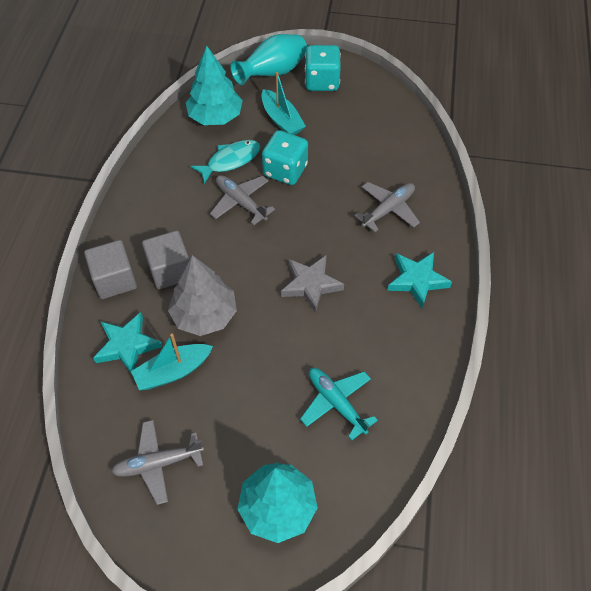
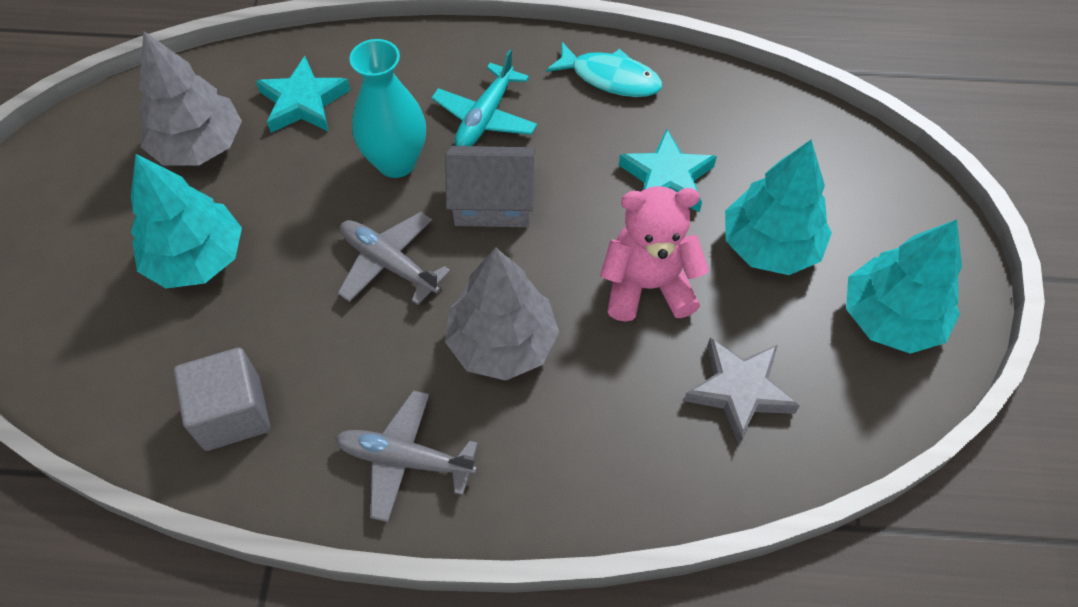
grey cube: [84,240,137,299] [142,231,189,289] = 2 -> [174,348,270,451] = 1
grey house: none = 0 -> [445,146,535,227] = 1
grey plane: [111,420,204,505] [210,175,275,225] [354,182,420,232] = 3 -> [335,390,478,522] [338,212,451,305] = 2
grey tree: [168,255,237,336] = 1 -> [138,31,242,166] [445,247,559,380] = 2
pink teddy bear: none = 0 -> [600,186,709,321] = 1
turquoise boat: [131,334,213,390] [261,72,306,135] = 2 -> none = 0
turquoise dice: [262,130,308,185] [305,45,341,91] = 2 -> none = 0
turquoise tree: [186,46,243,125] [237,463,318,543] = 2 -> [131,154,242,288] [725,140,832,275] [846,219,962,354] = 3

